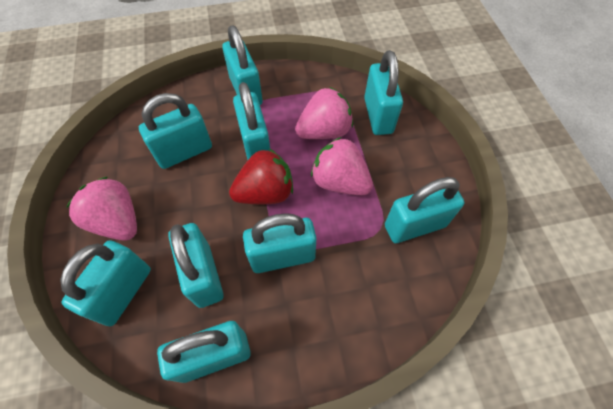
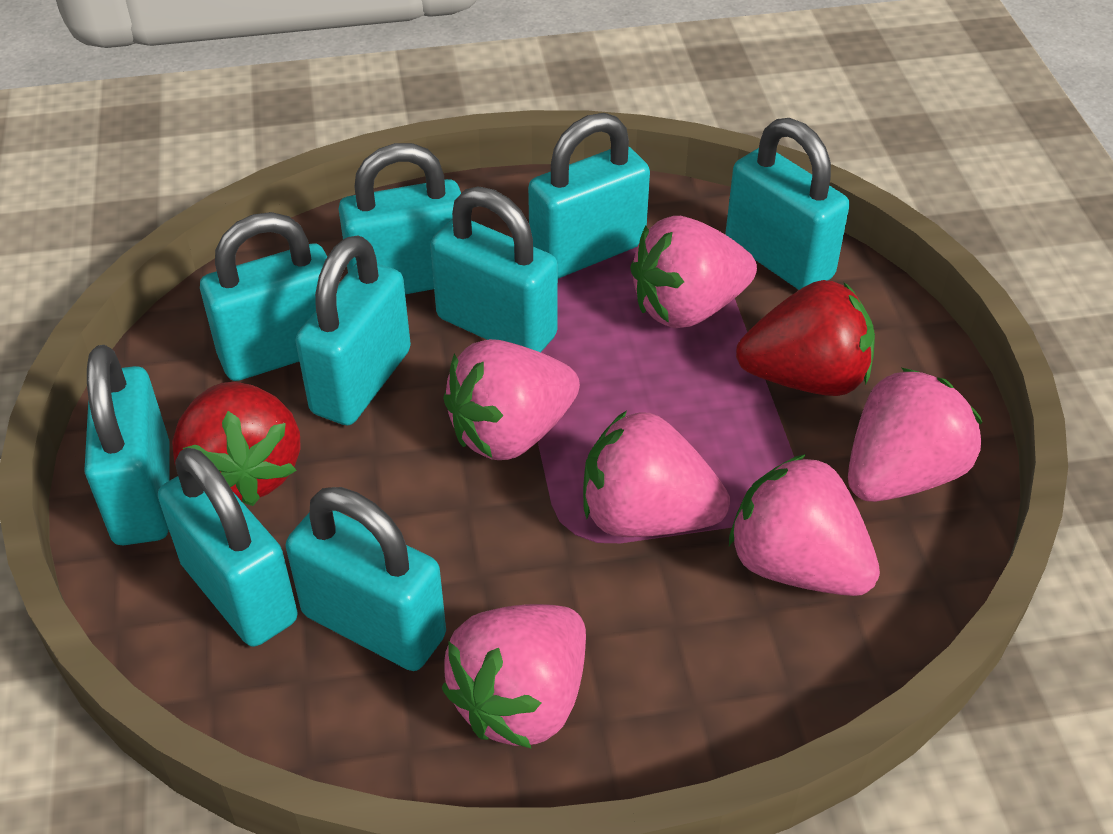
pink strawberry: [66,177,137,241] [295,87,353,139] [311,137,373,195] = 3 -> [442,604,586,749] [443,339,580,460] [583,410,730,537] [630,216,757,328] [729,454,880,596] [848,368,982,502] = 6
red strawberry: [229,148,293,204] = 1 -> [172,382,301,506] [736,280,875,396] = 2

